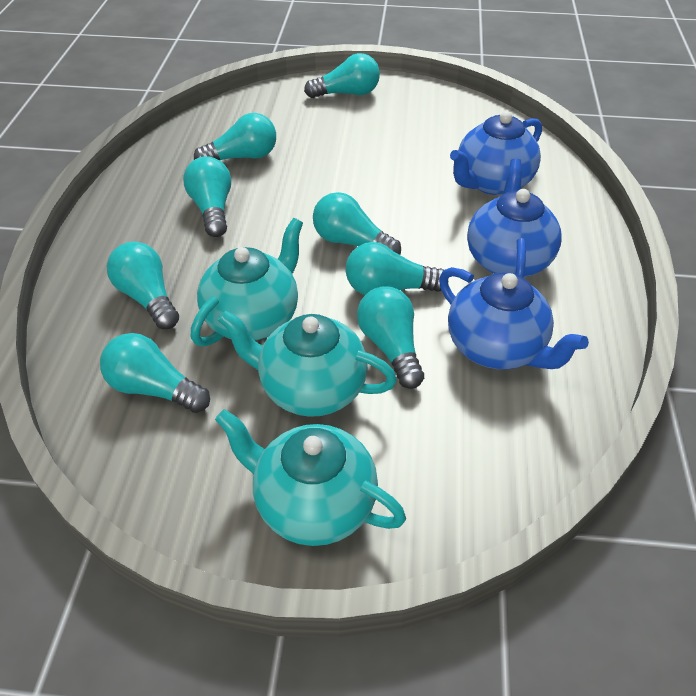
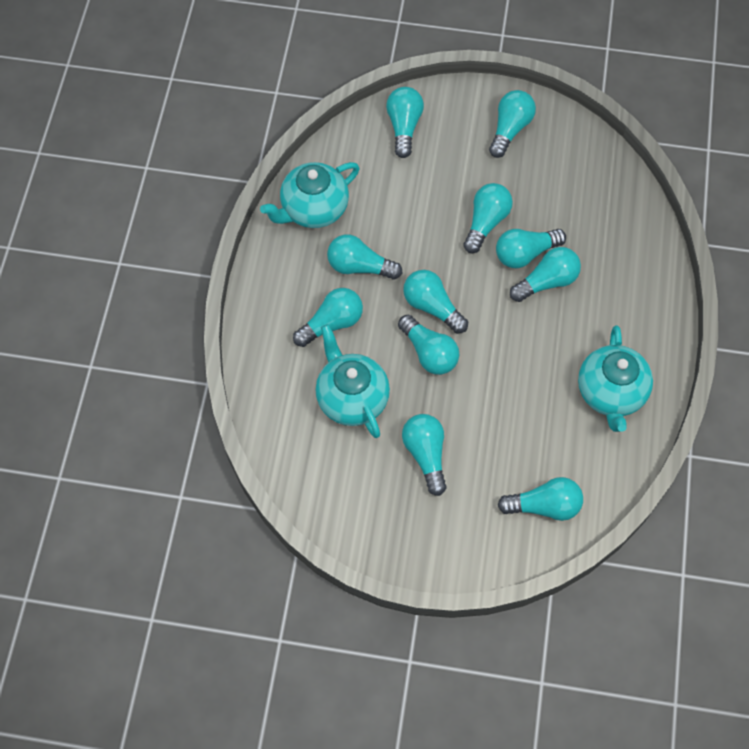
blue teapot: [439,267,589,370] [450,111,542,195] [467,159,562,278] = 3 -> none = 0
turquoise light bulb: [100,333,210,413] [107,242,179,329] [183,156,231,237] [194,113,276,160] [304,53,380,98] [313,192,401,255] [345,242,449,295] [357,286,424,389] = 8 -> [293,288,363,347] [327,234,403,280] [386,87,424,158] [398,315,459,375] [402,414,447,496] [403,270,468,334] [463,183,513,253] [489,90,536,158] [496,229,566,268] [498,477,583,521] [510,247,581,302] = 11

